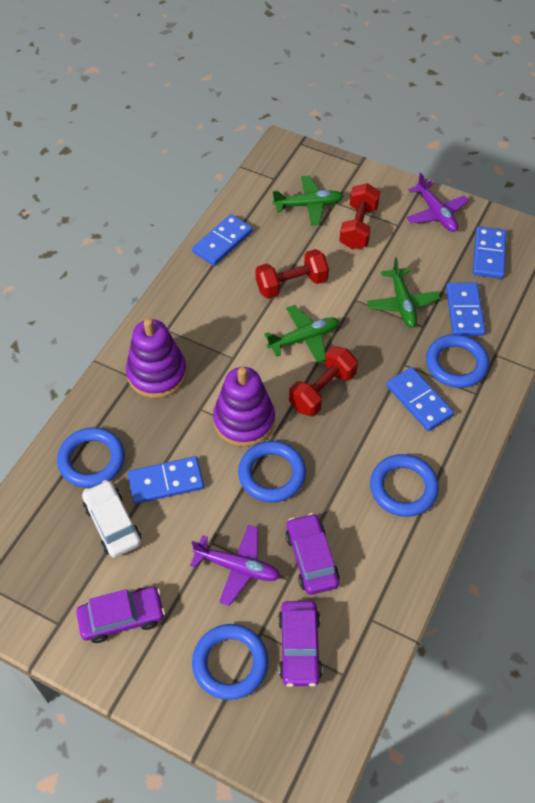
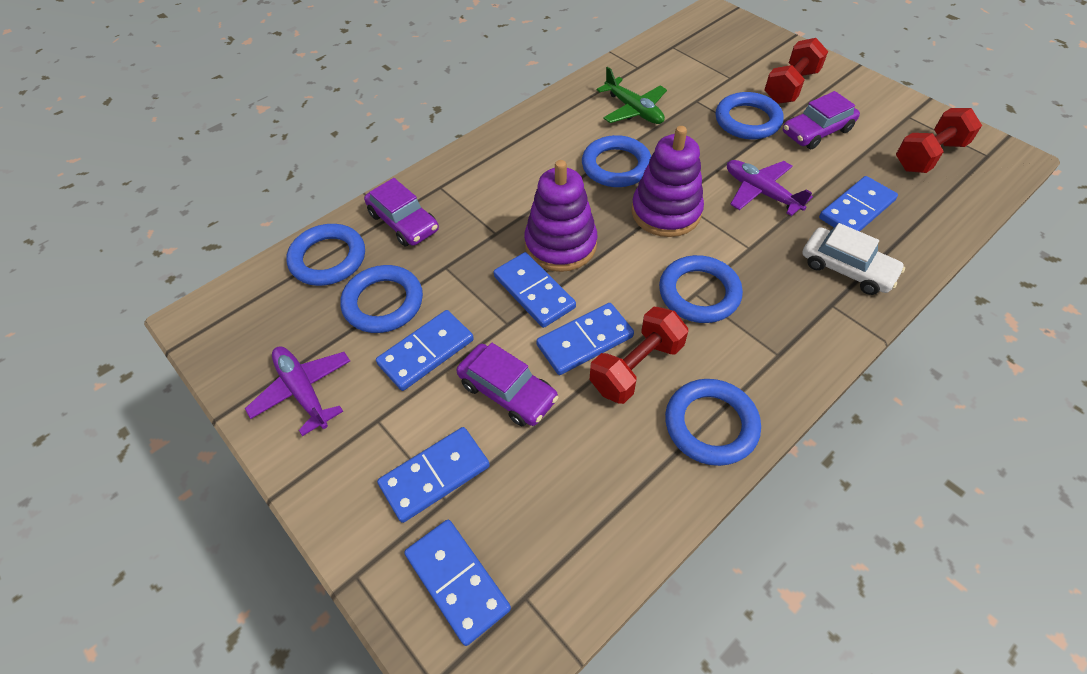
blue domino: [128,456,204,504] [192,214,253,266] [386,367,454,431] [446,283,485,336] [473,227,507,279] = 5 -> [376,310,474,391] [377,427,490,523] [404,520,511,646] [493,252,576,328] [536,303,634,375] [819,176,898,231] = 6
blue ring: [57,427,125,488] [192,624,269,700] [238,441,306,502] [370,454,439,517] [426,334,489,388] = 5 -> [286,224,365,286] [340,265,423,333] [582,135,651,187] [659,255,743,323] [665,379,761,466] [716,92,784,139] = 6
green plane: [264,305,339,363] [272,176,343,226] [367,257,440,328] = 3 -> [597,67,667,124] = 1

